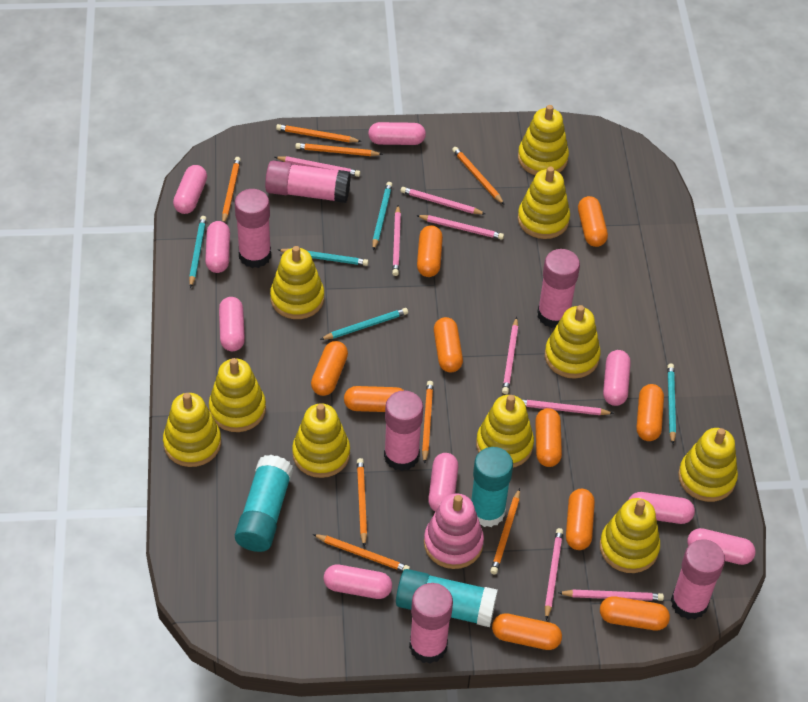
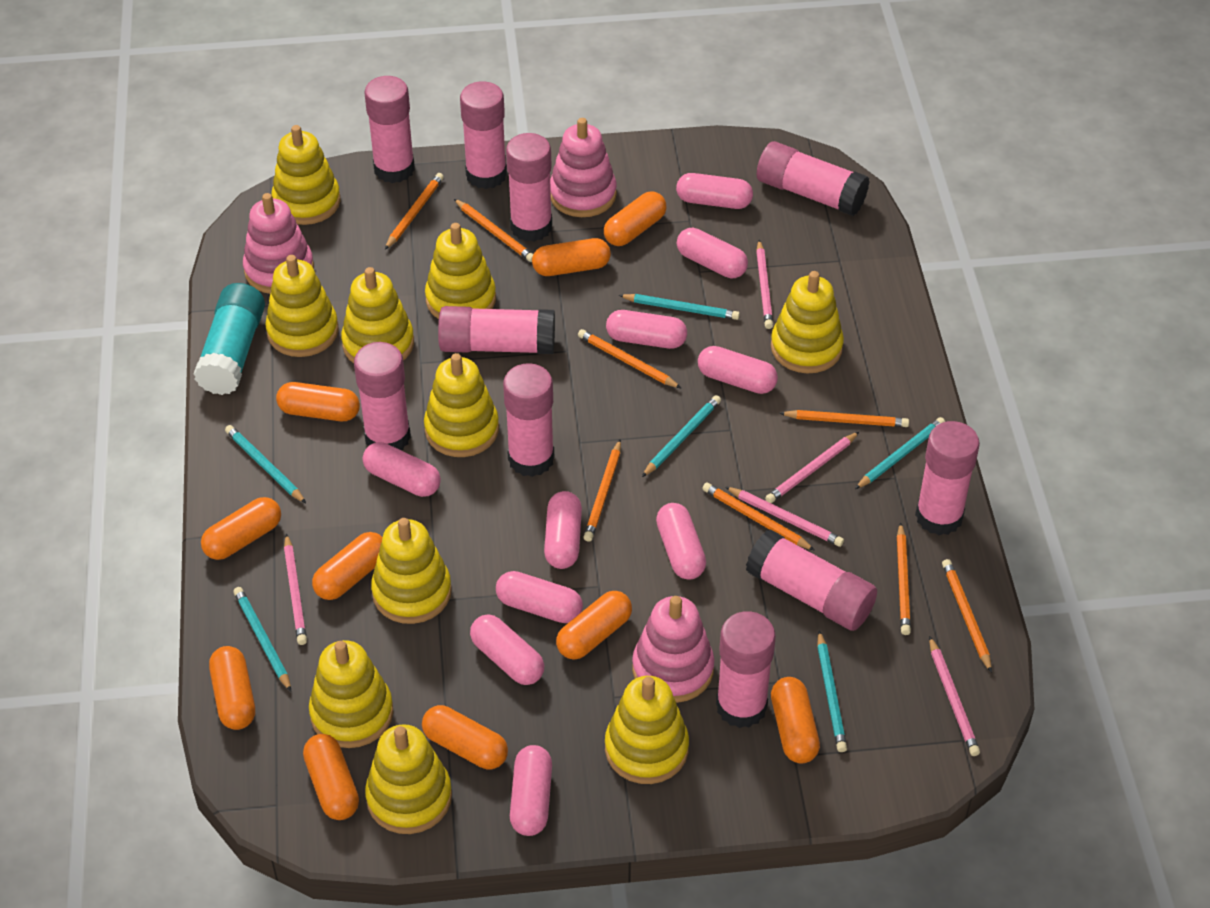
pink capsule: [173,165,207,214] [205,221,230,273] [219,297,245,351] [324,564,392,599] [368,122,426,145] [428,453,458,512] [603,350,631,406] [629,492,695,524] [687,528,756,565] = 9 -> [363,442,441,497] [470,615,544,685] [496,571,583,623] [510,745,552,836] [544,491,582,569] [606,310,687,349] [656,503,706,580] [676,173,753,209] [677,228,748,278] [698,346,778,394] = 10
pink glue stick: [235,189,271,268] [265,161,351,203] [384,391,423,471] [409,583,453,664] [537,249,580,328] [671,539,725,620] = 6 -> [354,342,411,450] [364,76,415,183] [438,306,555,354] [460,81,507,189] [503,363,554,477] [506,133,552,242] [716,611,776,728] [746,529,877,631] [757,141,869,216] [915,421,980,535] = 10
pink pencil: [275,156,360,177] [392,205,401,276] [401,187,485,214] [416,215,504,240] [502,317,518,394] [522,399,614,415] [545,528,563,620] [558,589,664,601] = 8 -> [284,534,307,645] [725,487,844,547] [756,240,773,329] [765,432,859,503] [929,636,980,756] = 5
pink stacking toy: [424,493,484,569] = 1 -> [243,193,314,294] [550,118,617,217] [632,596,714,703] = 3
turquoise glue stick: [235,455,293,552] [396,569,498,627] [471,447,513,527] = 3 -> [194,283,265,395] = 1
turquoise pencil: [189,216,207,288] [278,248,369,266] [320,308,408,340] [372,182,392,250] [667,364,676,444] = 5 -> [225,425,306,503] [233,587,291,691] [618,294,740,320] [642,395,721,477] [817,631,847,752] [855,417,945,489] = 6

